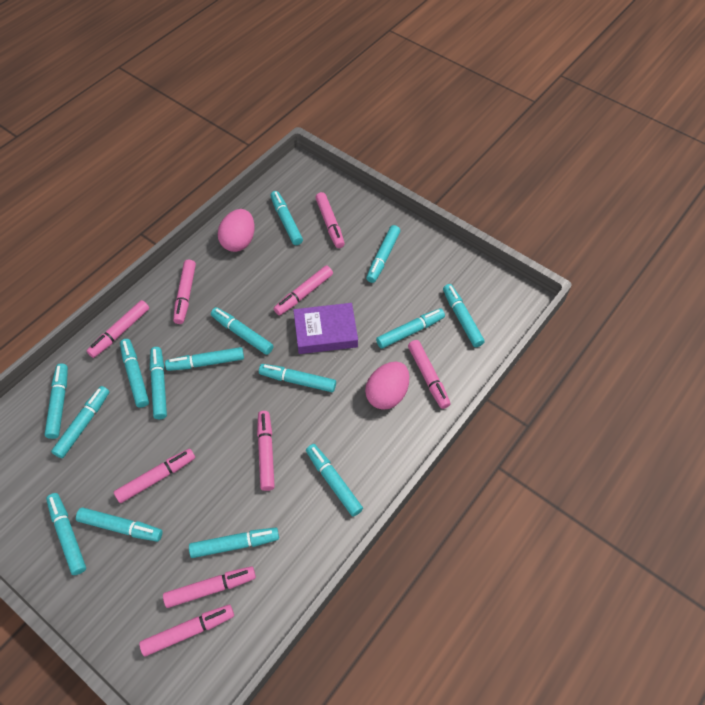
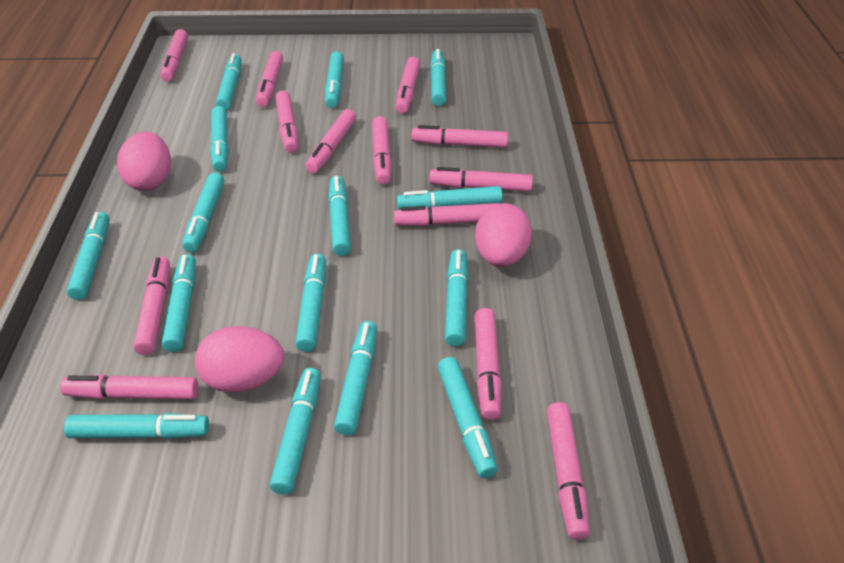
pink egg: [218,209,255,252] [365,362,409,410] = 2 -> [117,131,171,191] [195,326,284,393] [475,203,532,267] = 3
pink marker: [87,300,149,358] [114,449,195,503] [139,605,234,657] [163,566,256,608] [173,260,196,324] [257,411,275,491] [274,265,333,316] [315,192,345,248] [408,340,450,409] = 9 -> [60,374,199,399] [133,257,170,355] [160,29,188,82] [256,51,283,107] [275,90,298,153] [306,109,356,173] [372,116,392,185] [394,203,500,226] [396,56,420,113] [411,125,508,148] [429,167,533,192] [475,308,501,420] [547,402,590,540] = 13
purple book: [293,303,358,354] = 1 -> none = 0

